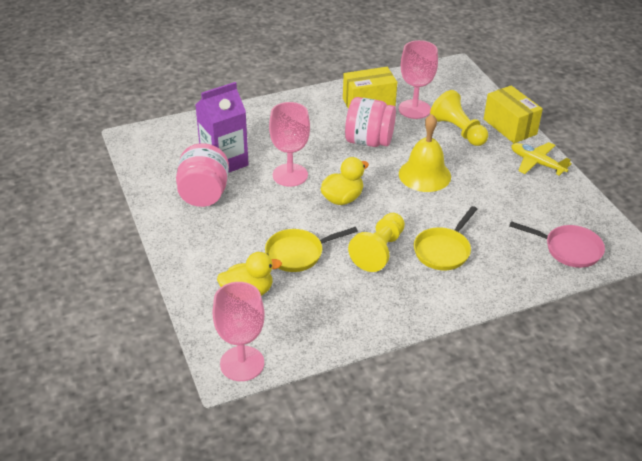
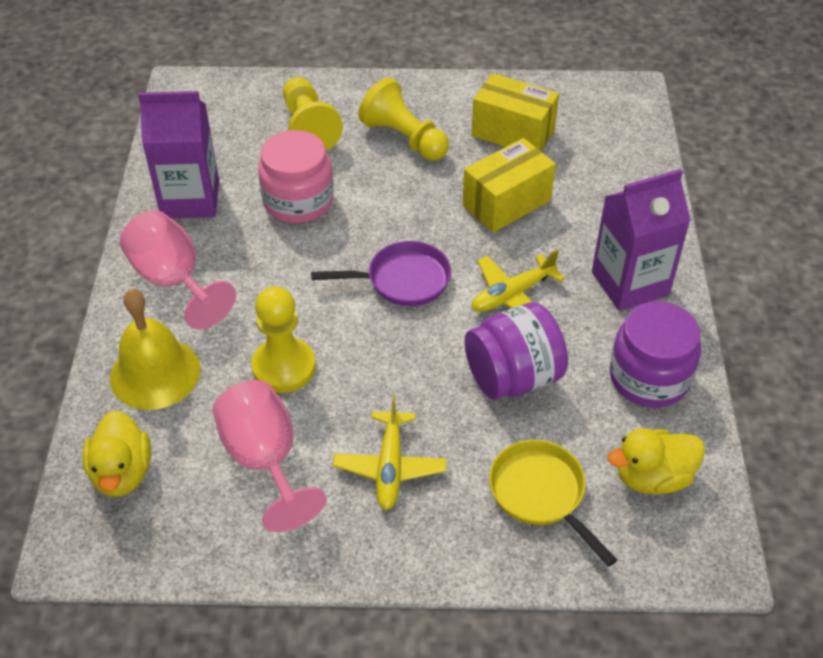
pink goblet: [212,282,265,381] [269,102,310,187] [399,40,438,119] = 3 -> [120,210,236,330] [213,380,327,532] = 2
pink jar: [176,143,229,207] [345,97,396,147] = 2 -> [258,130,334,223] = 1
pink pan: [509,221,605,268] = 1 -> none = 0
purple carton: [196,82,249,173] = 1 -> [138,91,219,218] [592,169,691,311] = 2
purple jar: none = 0 -> [464,302,568,400] [609,301,701,407] = 2
purple pan: none = 0 -> [311,241,451,306] = 1
yellow pan: [265,227,358,272] [414,206,477,270] = 2 -> [489,440,617,567] = 1
yellow pawn: [348,213,405,272] [430,90,488,146] = 2 -> [251,286,316,393] [283,77,343,151] [358,78,449,160] = 3
yellow plane: [511,142,572,176] = 1 -> [333,395,447,510] [472,249,565,312] = 2

